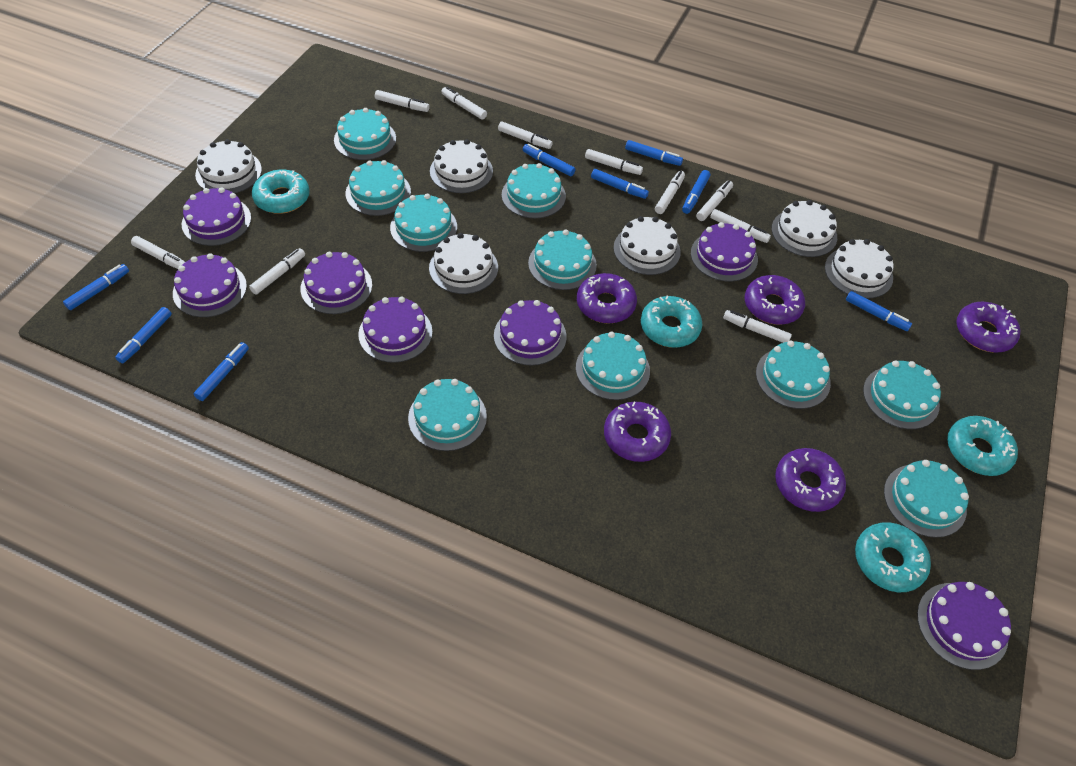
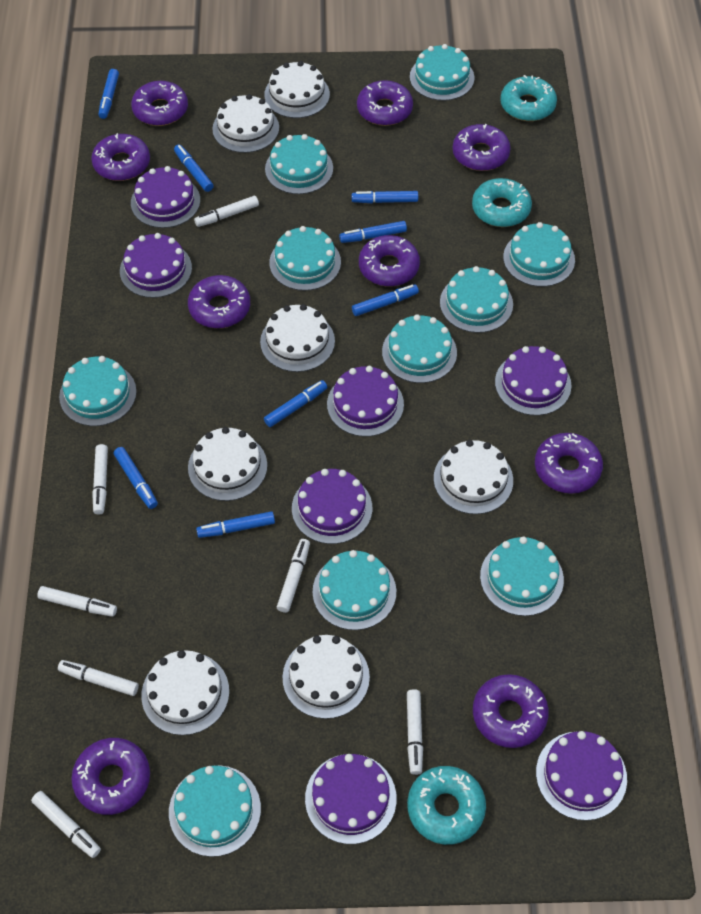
purple donut: [577,273,637,324] [604,401,671,462] [744,275,805,325] [775,448,846,512] [956,302,1020,353] = 5 -> [71,738,150,815] [91,133,150,181] [131,81,188,126] [188,275,250,328] [357,80,413,126] [359,235,420,287] [453,124,511,171] [473,674,549,748] [535,433,603,494] = 9
turquoise donut: [252,169,310,214] [641,295,702,348] [855,522,931,592] [947,416,1018,476] = 4 -> [407,766,486,845] [472,178,532,227] [500,75,557,121] = 3
white cake: [195,139,262,193] [429,233,498,294] [430,139,493,193] [614,216,681,275] [772,200,837,257] [825,239,894,299] = 6 -> [141,650,229,735] [188,427,267,501] [212,94,279,153] [260,304,335,372] [264,61,330,118] [283,635,370,719] [434,440,513,514] = 7
white marker: [131,236,185,269] [249,248,305,295] [375,90,430,112] [442,87,487,120] [498,122,553,149] [585,149,643,175] [655,171,685,214] [696,181,733,221] [710,209,771,243] [723,310,792,343] = 10 -> [31,791,101,858] [37,586,117,617] [58,660,139,696] [92,444,108,515] [194,196,259,227] [277,539,310,613] [407,689,423,775] = 7

